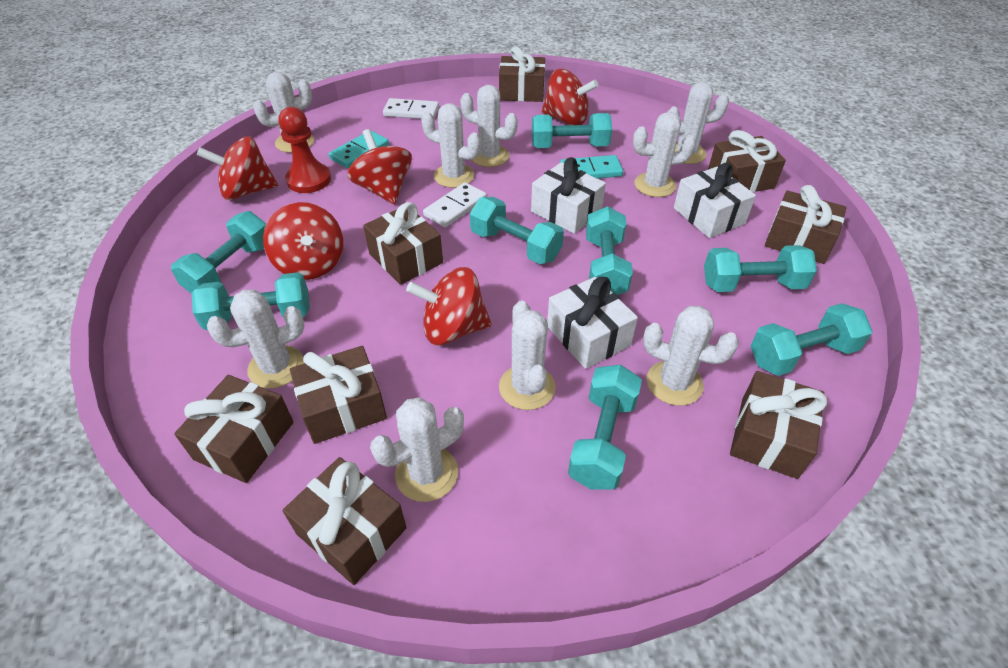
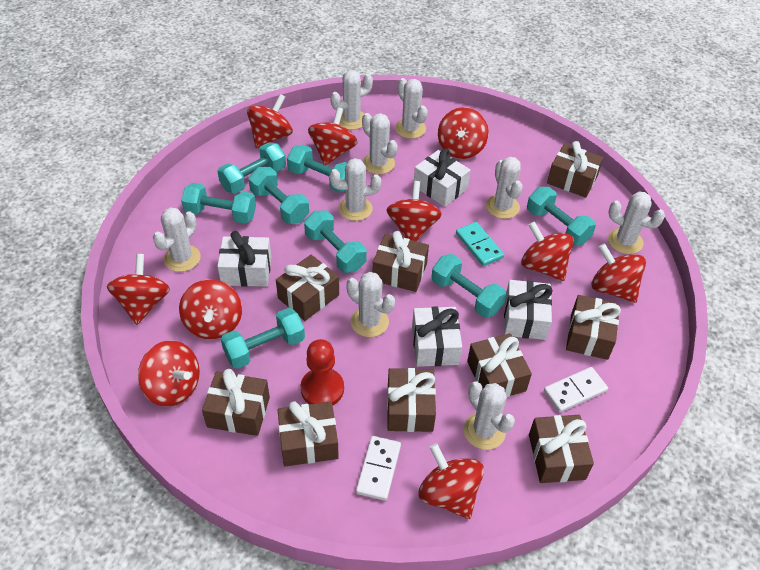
brown gift: [174,375,294,483] [283,457,407,585] [290,346,387,444] [363,202,443,285] [499,46,545,102] [708,130,786,192] [730,371,827,479] [765,185,847,264] = 8 -> [202,369,270,436] [276,255,339,321] [278,401,339,466] [372,231,429,292] [387,368,436,432] [467,333,532,397] [529,415,594,483] [547,141,603,198] [566,295,621,360] = 9
red spinning top: [197,136,278,200] [263,202,343,280] [347,129,412,204] [406,267,492,346] [541,69,598,125] = 5 -> [107,254,170,325] [138,340,200,407] [179,279,242,339] [247,94,293,148] [308,107,358,166] [387,181,442,241] [418,443,484,519] [438,107,489,159] [521,221,574,281] [592,243,646,303] = 10
turquoise domino: [328,131,389,168] [560,155,623,178] = 2 -> [456,222,504,266] = 1
white gift: [531,157,606,234] [547,277,638,369] [674,163,756,238] = 3 -> [217,231,271,287] [412,307,462,367] [414,149,470,207] [504,280,553,340] = 4

